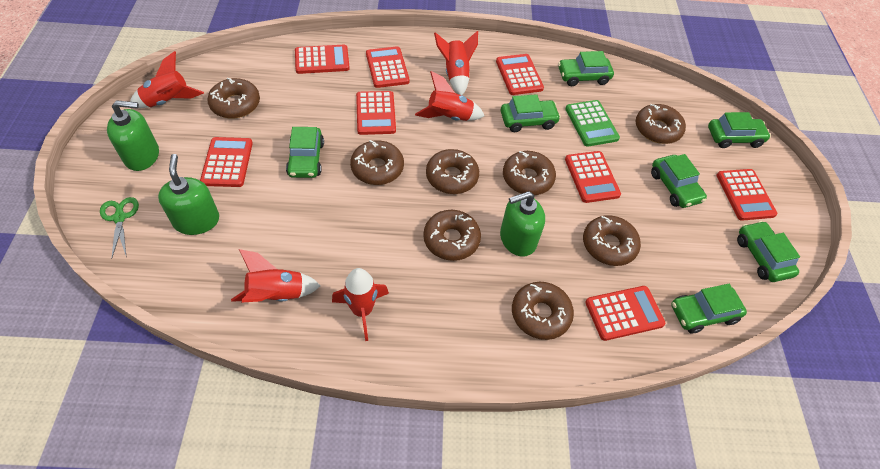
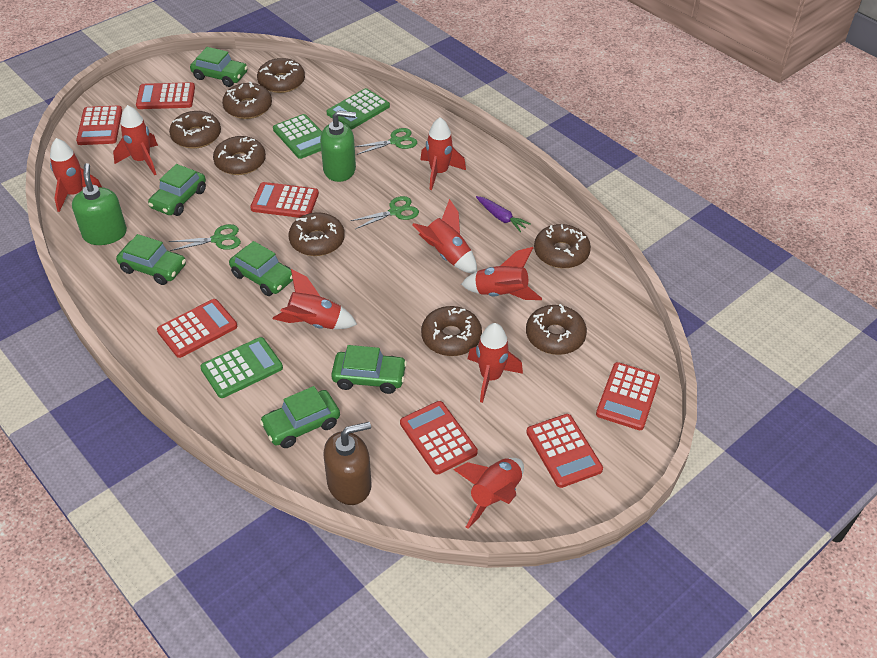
brown soap dispenser: none = 0 -> [323,422,372,505] = 1
green calculator: [565,100,620,147] = 1 -> [200,337,283,398] [273,114,322,159] [327,88,390,130] = 3
green car: [286,127,324,178] [501,94,561,132] [558,51,614,86] [651,154,707,208] [671,284,747,334] [708,112,771,148] [737,221,800,282] = 7 -> [116,234,186,285] [148,164,206,216] [190,47,248,87] [229,241,293,296] [260,386,340,448] [331,345,407,394] = 6
green scissors: [100,197,139,259] = 1 -> [169,224,241,251] [350,196,419,229] [355,128,417,155] = 3
green soap dispenser: [107,100,159,171] [158,154,219,235] [500,191,545,257] = 3 -> [72,163,127,245] [320,110,356,182] = 2
purple carrot: none = 0 -> [476,196,530,232] = 1
red calculator: [200,137,253,187] [295,45,350,74] [356,91,396,135] [366,46,410,88] [496,54,544,95] [565,151,621,203] [585,286,665,341] [716,169,777,221] = 8 -> [76,106,122,145] [136,82,195,109] [157,299,237,358] [250,182,319,218] [400,401,478,475] [526,414,603,488] [596,362,660,430] = 7
red rocket: [130,51,204,108] [231,249,321,303] [332,268,389,341] [415,71,485,121] [434,31,478,95] = 5 -> [50,138,102,212] [113,105,158,175] [273,269,357,329] [412,199,477,273] [420,117,466,190] [453,458,524,529] [461,247,542,300] [468,323,523,403] = 8

